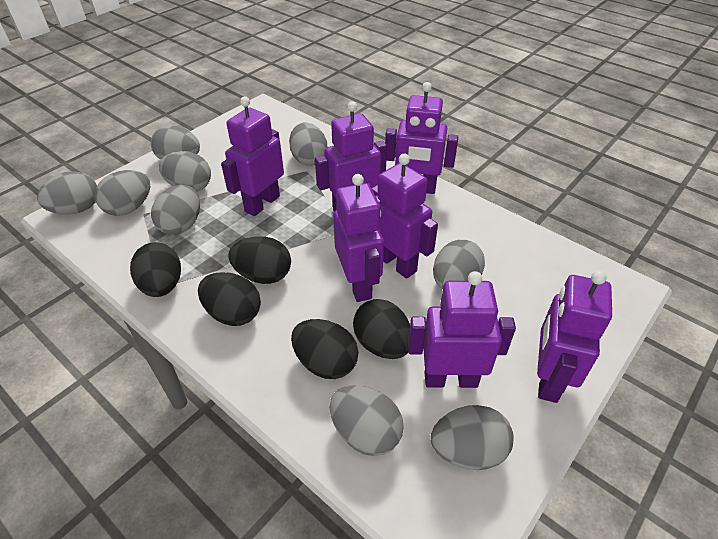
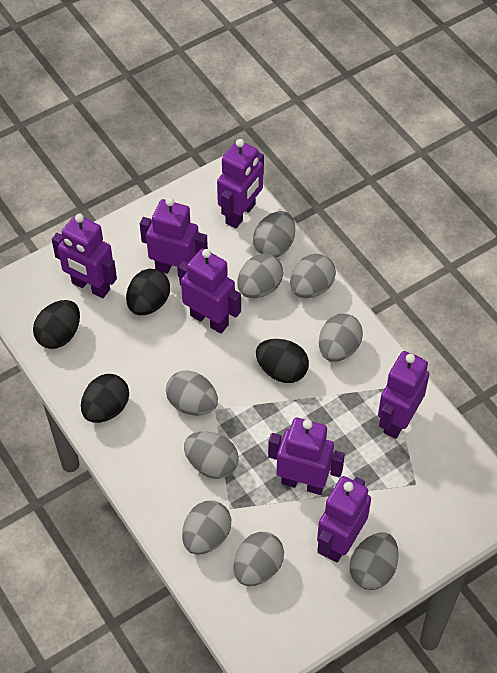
black egg: [130,242,181,297] [198,272,261,326] [228,236,291,284] [291,319,358,379] [353,299,410,359] = 5 -> [33,300,80,349] [81,374,129,423] [126,269,170,315] [256,339,309,383] = 4

